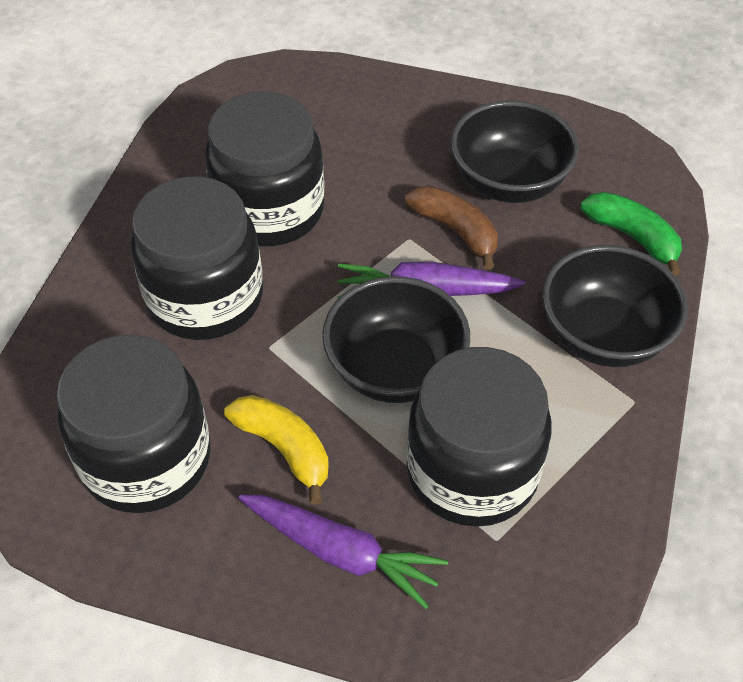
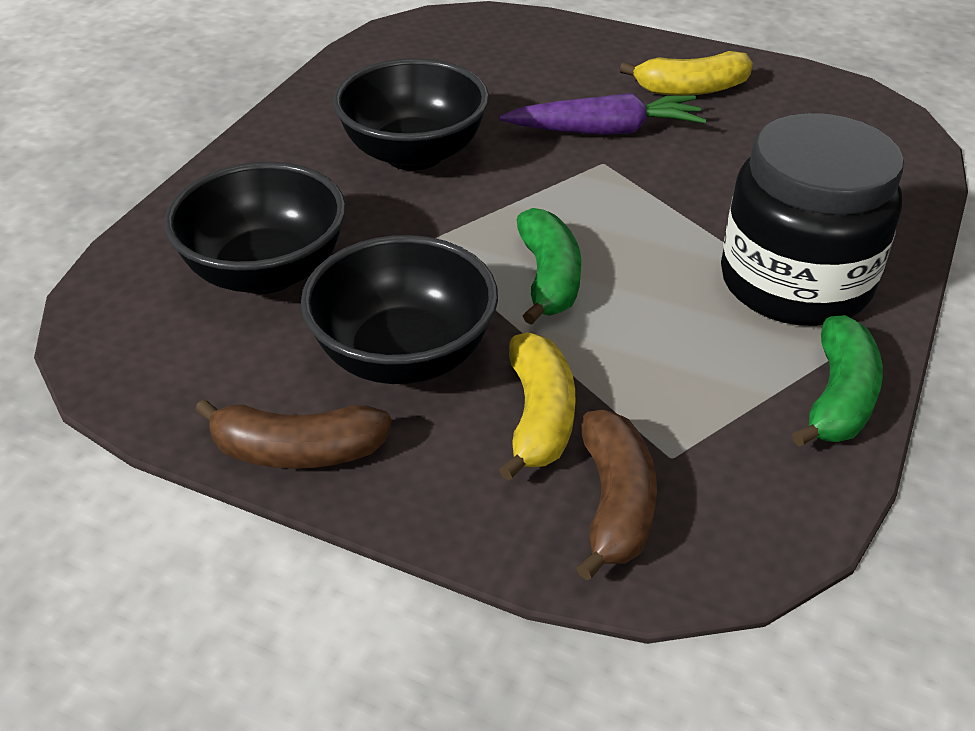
black jar: [57,334,211,513] [131,176,263,340] [205,91,324,246] [406,347,552,527] = 4 -> [721,113,904,326] = 1
brown banana: [405,186,498,270] = 1 -> [195,399,391,469] [576,410,657,580] = 2
green banana: [580,192,682,276] = 1 -> [517,208,581,325] [792,315,883,447] = 2
purple carrot: [239,494,448,609] [337,262,525,299] = 2 -> [500,93,706,135] = 1
yellow banana: [224,395,329,505] = 1 -> [499,332,575,481] [620,51,753,96] = 2

